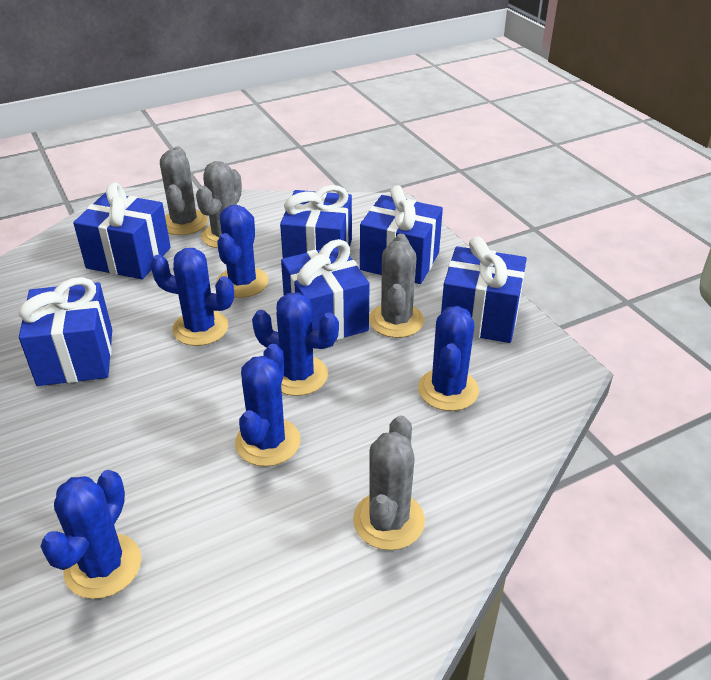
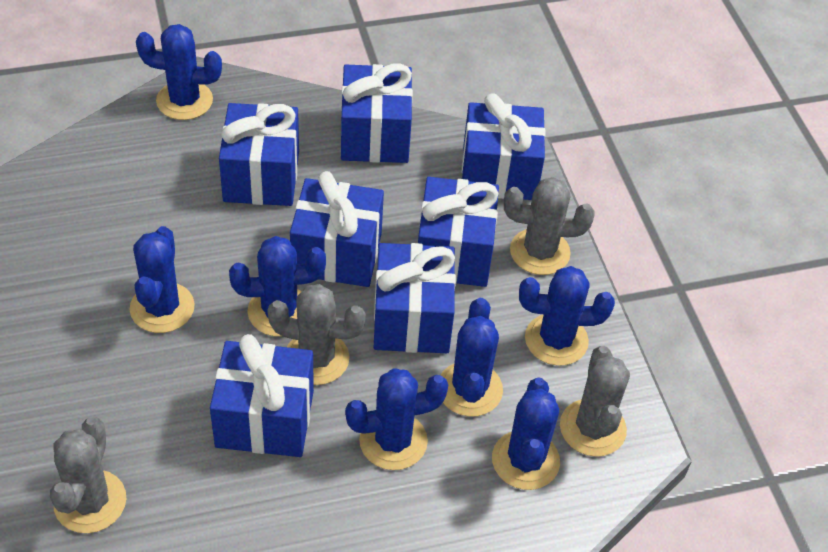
blue cactus: [40,470,141,599] [150,248,234,346] [216,205,268,298] [235,344,301,467] [252,292,339,396] [418,306,479,411] = 6 -> [130,226,195,333] [136,24,222,120] [229,236,326,337] [345,368,448,470] [441,298,503,417] [492,378,560,490] [519,266,615,366] = 7
blue gift: [18,277,112,386] [73,182,171,279] [280,185,352,258] [281,239,370,340] [360,185,443,284] [441,237,527,343] = 6 -> [210,334,314,457] [219,103,299,206] [290,171,384,287] [341,63,413,163] [373,243,456,353] [418,177,499,287] [462,93,545,200] = 7

